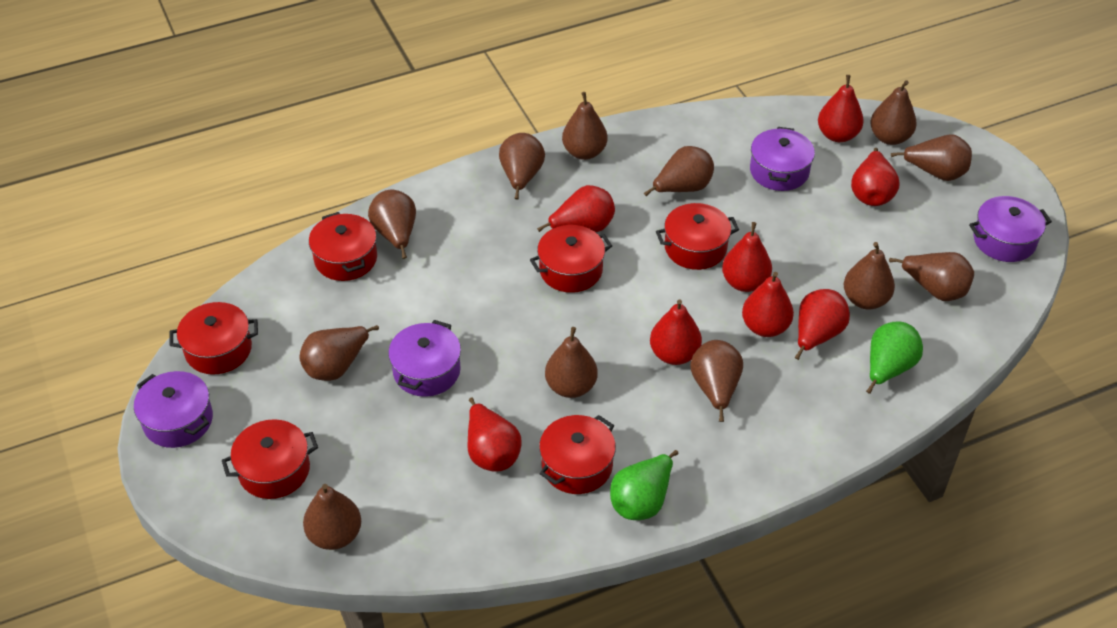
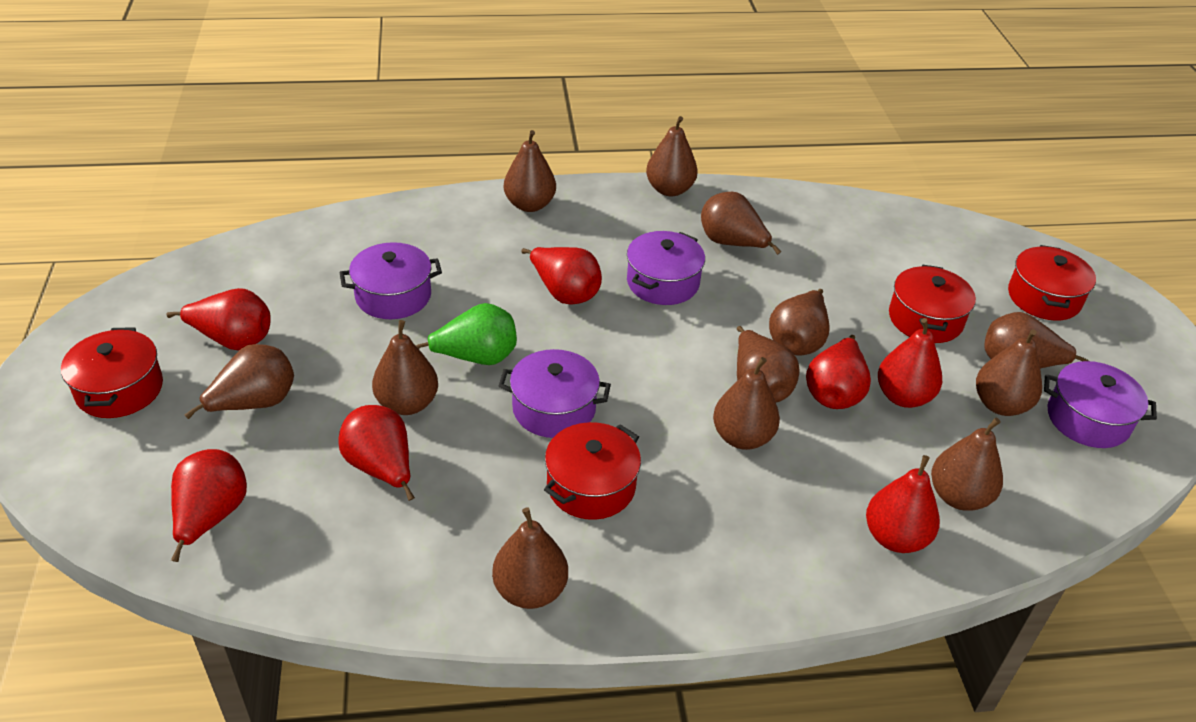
green pear: [610,450,678,520] [866,321,923,394] = 2 -> [415,303,517,365] = 1
red pear: [467,398,522,472] [537,185,615,232] [650,299,702,365] [722,222,772,292] [742,272,794,337] [794,289,850,360] [818,75,864,142] [851,148,899,206] = 8 -> [166,288,271,351] [171,449,247,562] [338,405,415,501] [521,247,602,305] [806,335,871,409] [866,455,940,553] [878,318,942,408] = 7
red pot: [169,302,258,375] [222,419,318,499] [309,212,377,281] [530,225,612,293] [539,415,616,494] [656,203,739,270] = 6 -> [61,327,163,418] [544,422,641,520] [889,264,976,343] [1008,245,1096,321] = 4

